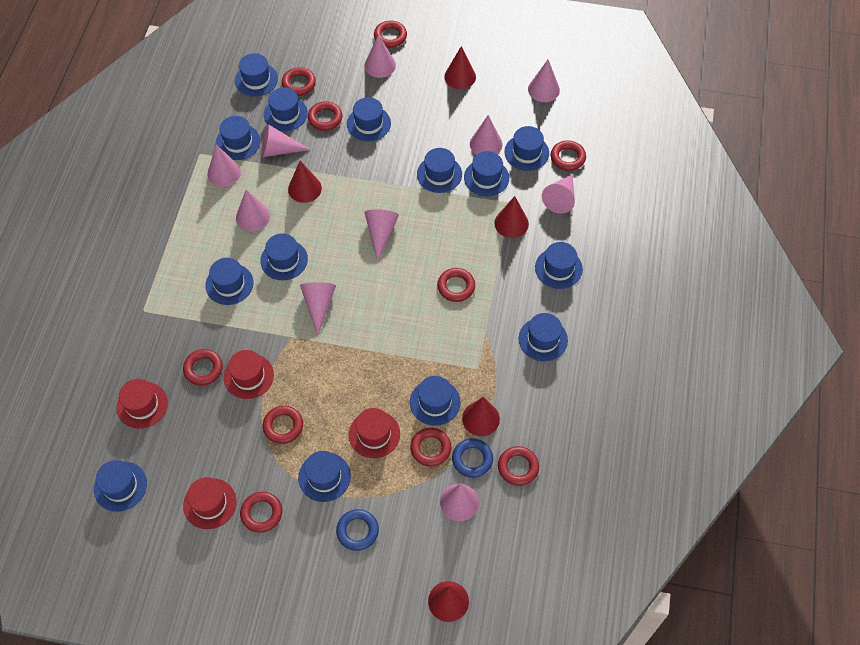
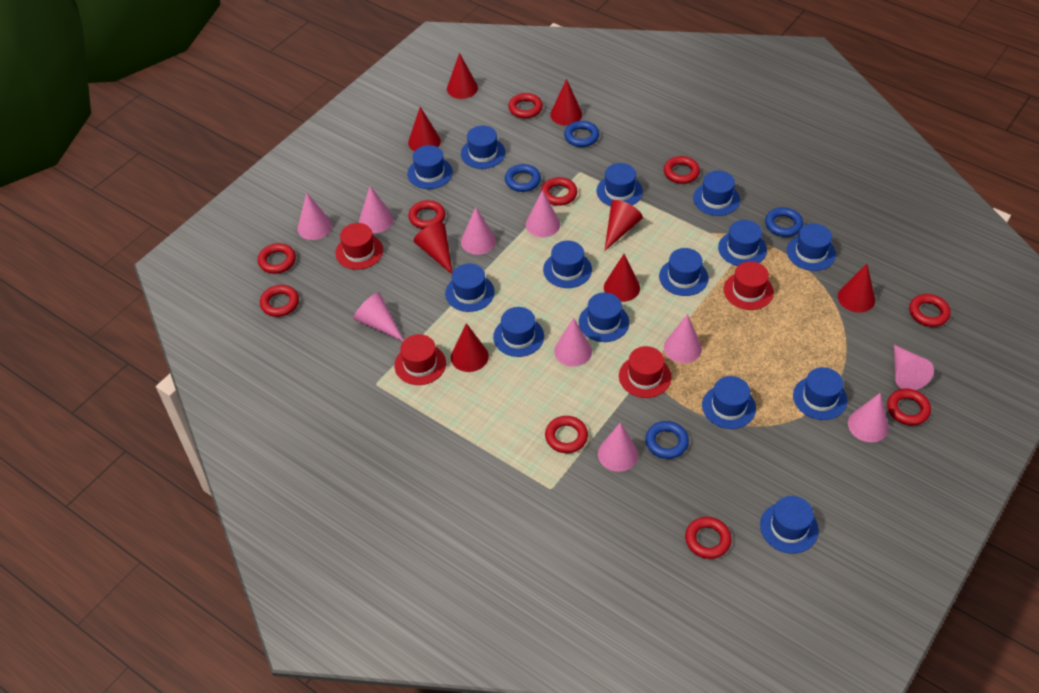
blue ring: [336,509,379,551] [452,438,493,478] = 2 -> [505,164,541,192] [564,121,599,147] [645,421,689,459] [765,207,803,237] = 4
red cone: [288,161,322,203] [428,581,469,622] [444,46,476,89] [462,397,500,436] [494,196,529,238] = 5 -> [408,107,441,151] [414,223,452,274] [447,53,478,99] [451,323,489,372] [550,79,582,125] [604,200,643,251] [604,254,640,302] [838,264,875,313] = 8

